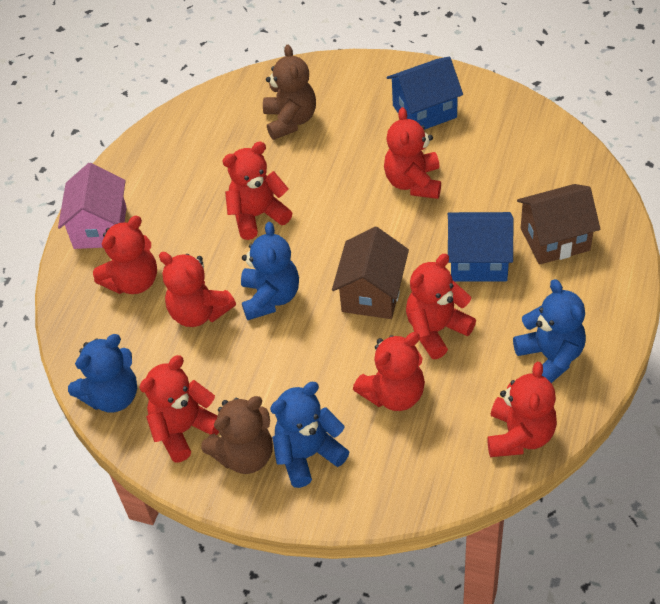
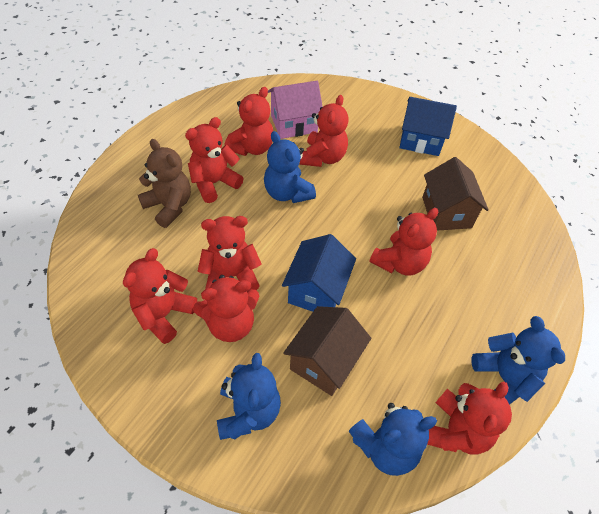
brown teddy bear: [201,396,273,474] [263,45,316,140] = 2 -> [138,139,191,228] = 1

